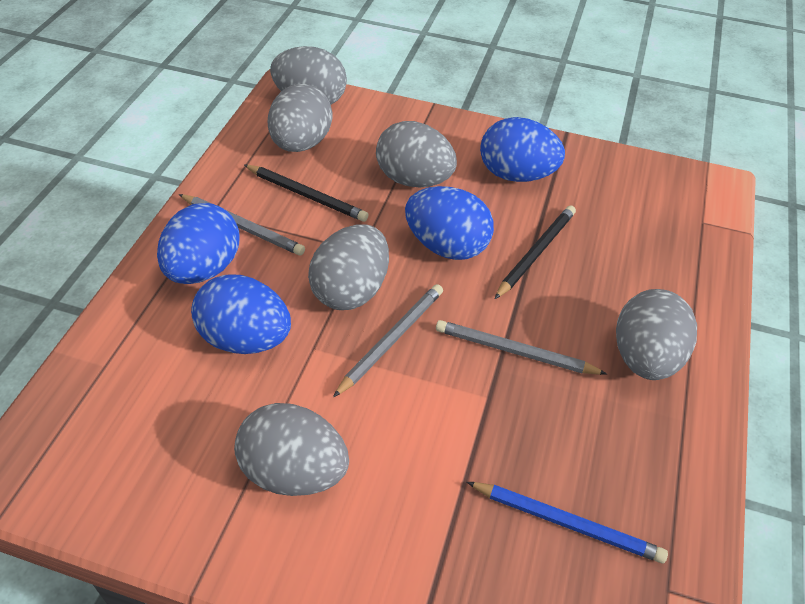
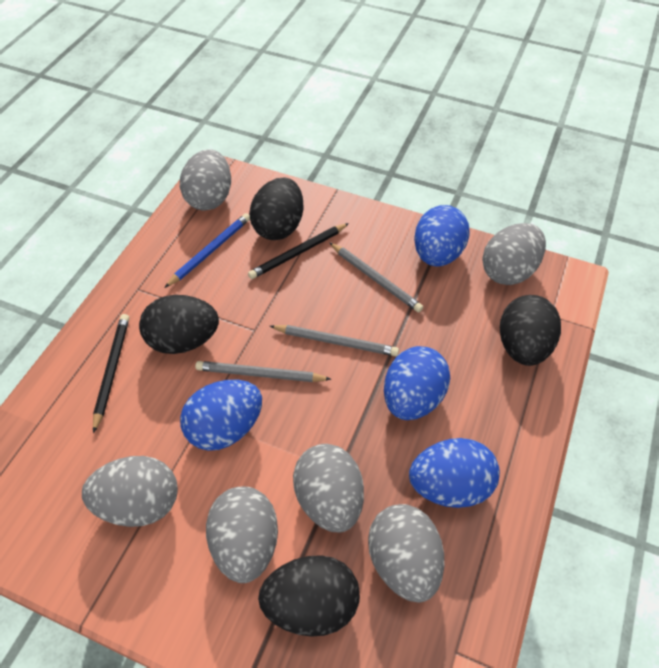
black egg: none = 0 -> [139,295,219,354] [249,178,304,240] [258,555,360,637] [500,295,561,366] = 4

